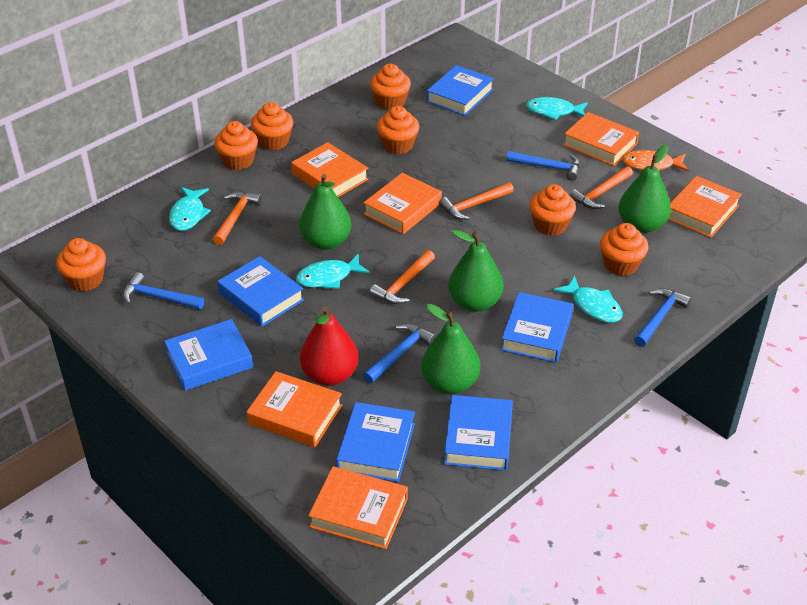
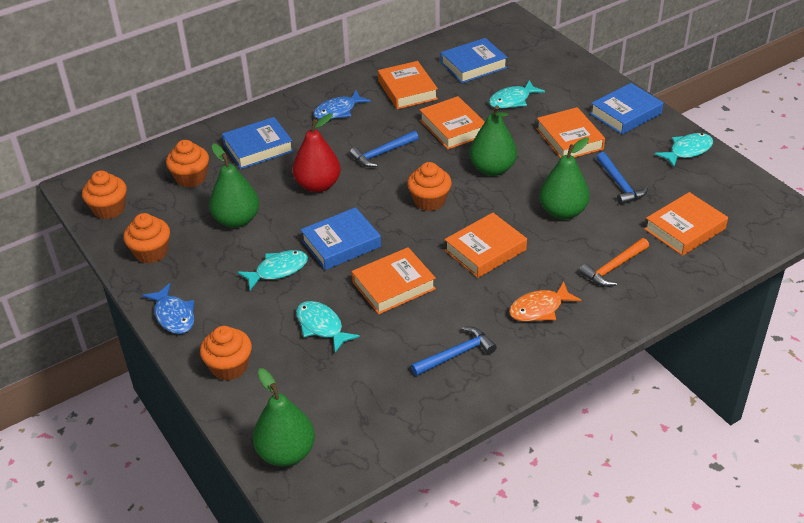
blue book: [164,319,253,391] [217,256,304,327] [336,402,415,482] [427,65,494,116] [444,395,513,471] [501,292,573,363] = 6 -> [222,117,294,169] [301,207,381,270] [441,38,508,83] [590,83,664,134] = 4
blue fish: none = 0 -> [142,283,194,334] [313,90,371,119] = 2
blue hammer: [123,272,204,309] [363,323,436,383] [507,151,580,181] [634,288,691,347] = 4 -> [350,131,419,167] [411,327,497,376] [596,152,648,205] = 3
orange cupcake: [56,238,106,291] [214,121,258,170] [251,102,293,150] [370,64,411,110] [377,106,419,154] [529,184,576,236] [600,223,648,276] = 7 -> [82,170,127,219] [123,213,170,264] [166,140,209,187] [200,326,252,381] [407,162,452,211] = 5
orange hammer: [213,192,262,245] [370,250,435,304] [439,182,514,220] [569,166,633,209] = 4 -> [579,238,649,287] = 1

